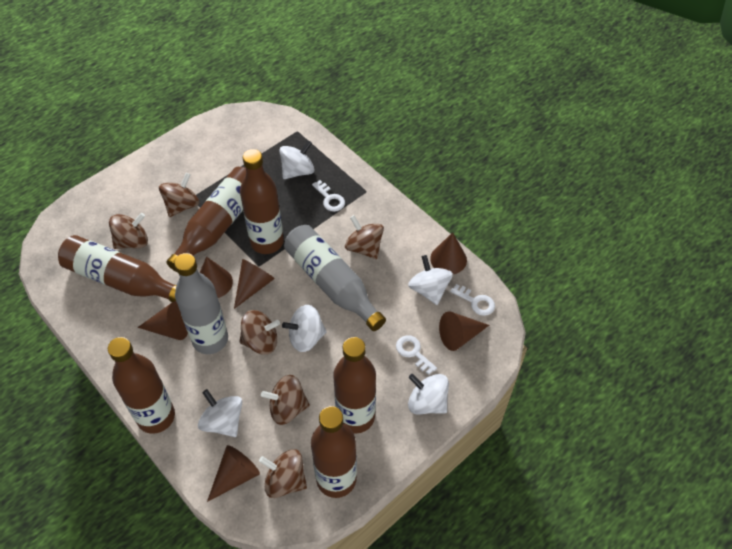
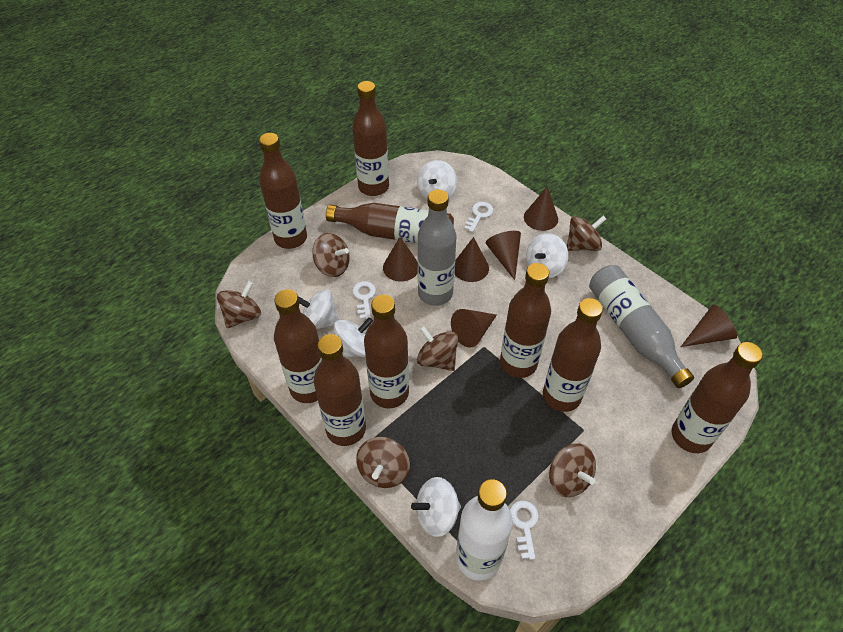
brown bottle: [58,235,176,302] [108,337,175,434] [166,167,246,272] [240,149,284,254] [311,406,357,498] [333,337,376,433] = 6 -> [259,133,307,249] [274,289,322,403] [314,334,366,446] [326,203,454,243] [352,81,389,196] [364,295,409,408] [500,263,551,378] [543,298,603,412] [672,342,763,453] = 9
white bottle: none = 0 -> [456,479,513,581] = 1

